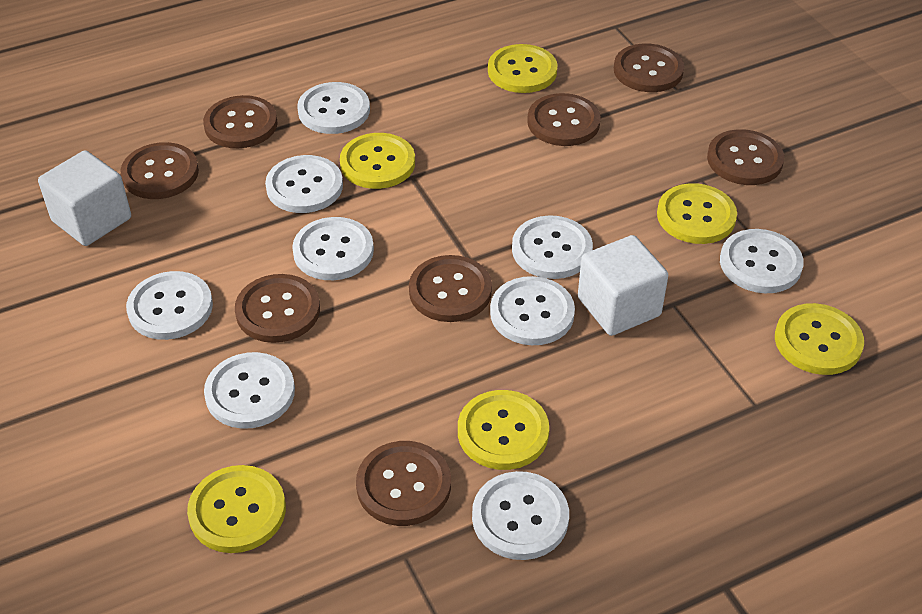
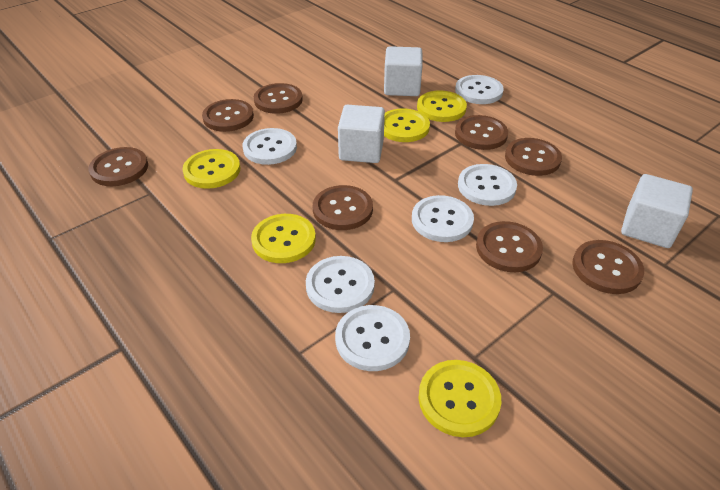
white button: [126,271,213,340] [204,352,295,429] [265,155,343,213] [292,217,374,280] [297,82,370,134] [472,471,569,560] [490,276,575,345] [512,215,593,279] [720,229,804,293] = 9 -> [243,128,297,165] [306,256,375,313] [335,305,410,371] [412,195,474,242] [455,75,504,104] [458,164,517,206] = 6
white cube: [38,150,131,246] [578,235,668,336] = 2 -> [338,105,385,163] [384,46,423,96] [621,174,693,248] = 3
yellow button: [187,465,286,553] [340,133,415,189] [458,390,549,470] [488,44,558,93] [657,183,737,244] [775,303,864,375] = 6 -> [182,149,240,189] [251,214,316,263] [384,108,430,142] [417,91,467,122] [419,360,501,437] = 5

